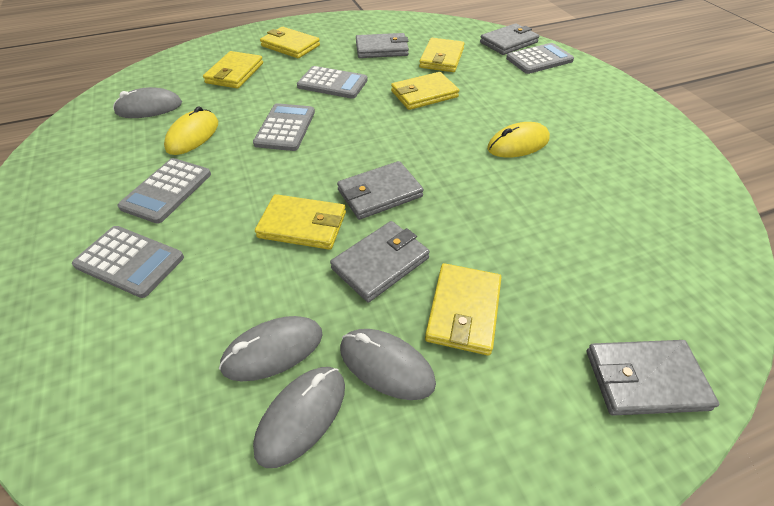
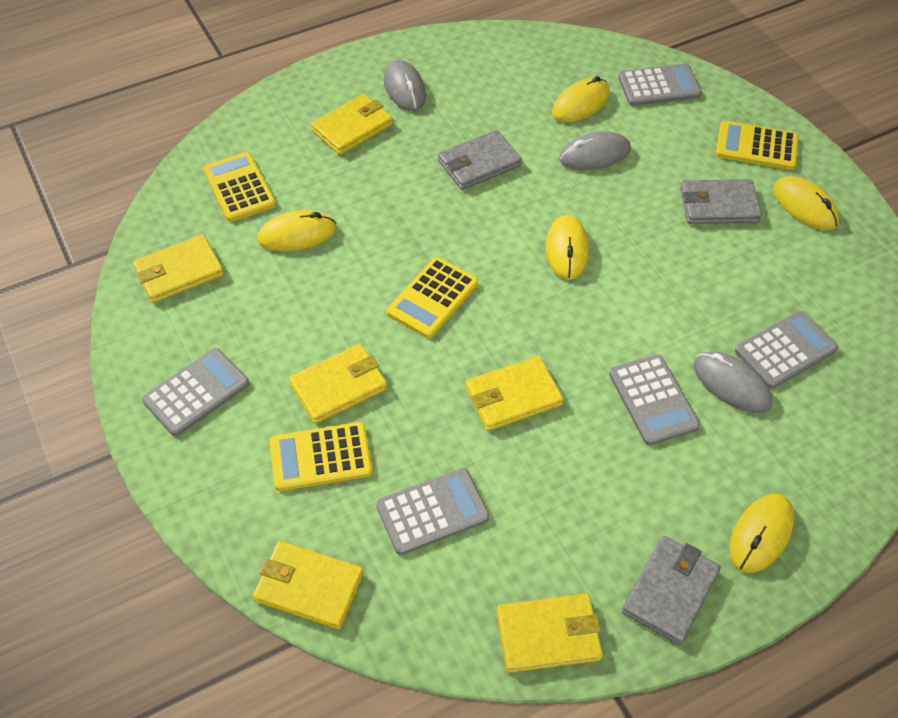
grey mouse: [113,87,182,118] [219,316,323,381] [253,367,345,468] [340,329,436,400] = 4 -> [384,60,426,111] [559,131,631,170] [694,351,772,413] = 3
grey wallet: [330,221,430,302] [337,161,424,220] [356,33,409,58] [480,23,539,55] [587,340,719,416] = 5 -> [438,130,522,190] [622,536,721,645] [680,179,762,224] = 3
yellow calculator: none = 0 -> [203,152,276,222] [270,422,372,491] [387,257,478,338] [716,121,799,170] = 4
yellow mouse: [164,107,218,155] [487,122,550,158] = 2 -> [257,210,337,251] [546,215,589,280] [552,76,610,122] [729,494,794,573] [773,176,839,230] = 5

